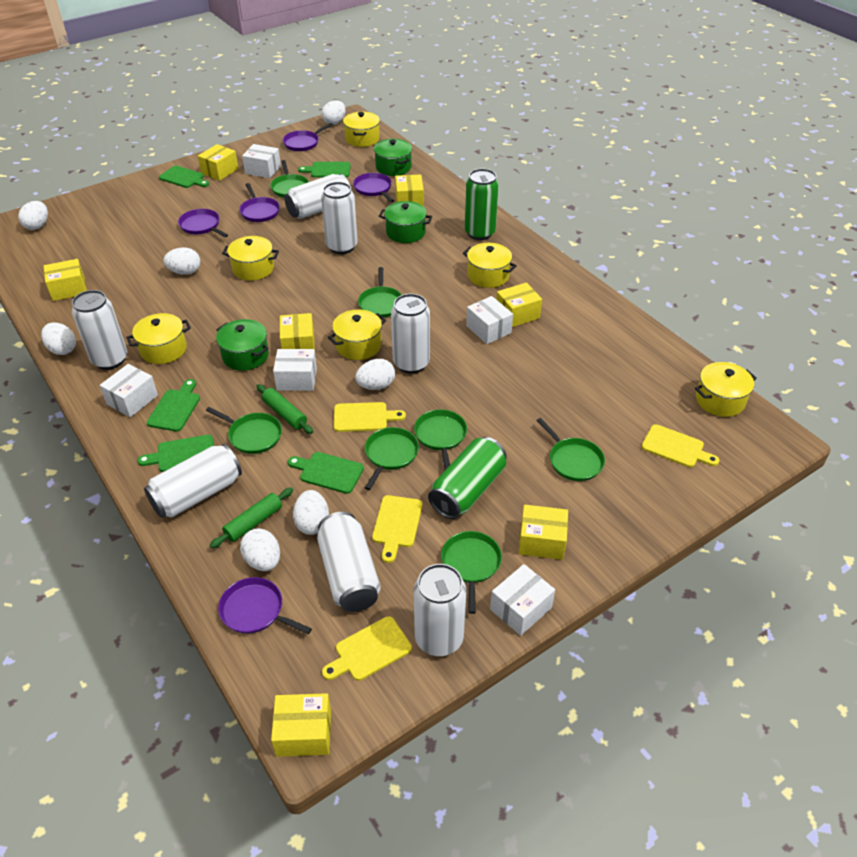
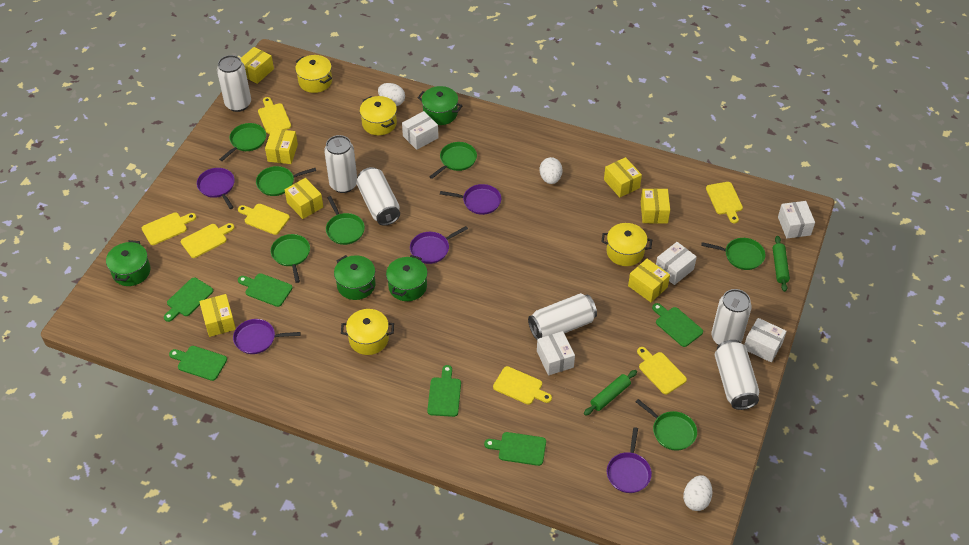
green can: [428,437,507,519] [465,169,499,240] = 2 -> none = 0
green cutting board: [137,435,214,472] [147,379,200,432] [159,166,209,188] [288,452,364,494] [298,162,351,178] = 5 -> [164,278,213,322] [169,346,227,381] [238,273,293,307] [427,365,461,417] [484,432,546,466] [652,303,703,347] = 6
green pot: [216,319,269,371] [374,139,412,176] [379,201,432,243] = 3 -> [106,240,150,286] [334,255,376,300] [386,255,428,301] [418,86,463,125] = 4
white can: [72,290,127,370] [144,444,242,518] [284,174,350,219] [317,512,381,612] [321,182,358,254] [391,294,430,374] [414,564,466,656] = 7 -> [217,55,251,112] [324,135,357,193] [356,167,400,226] [528,293,597,340] [712,289,752,345] [715,340,759,410] = 6
white egg: [18,201,48,230] [41,322,76,355] [163,247,200,275] [240,528,280,571] [293,490,329,535] [322,100,346,125] [355,359,395,390] = 7 -> [378,83,405,106] [540,157,562,184] [683,475,712,511] = 3
yellow cutting board: [322,616,412,681] [334,402,406,432] [372,495,422,563] [642,424,719,467] = 4 -> [142,212,196,245] [181,223,234,258] [238,204,290,235] [258,97,291,134] [493,366,552,405] [637,347,687,394] [706,182,743,223] = 7
yellow pot: [126,313,191,364] [222,236,279,281] [328,309,386,360] [343,112,380,147] [463,243,517,288] [695,362,757,417] = 6 -> [295,55,332,93] [341,309,394,355] [360,96,397,135] [601,223,652,266] = 4

